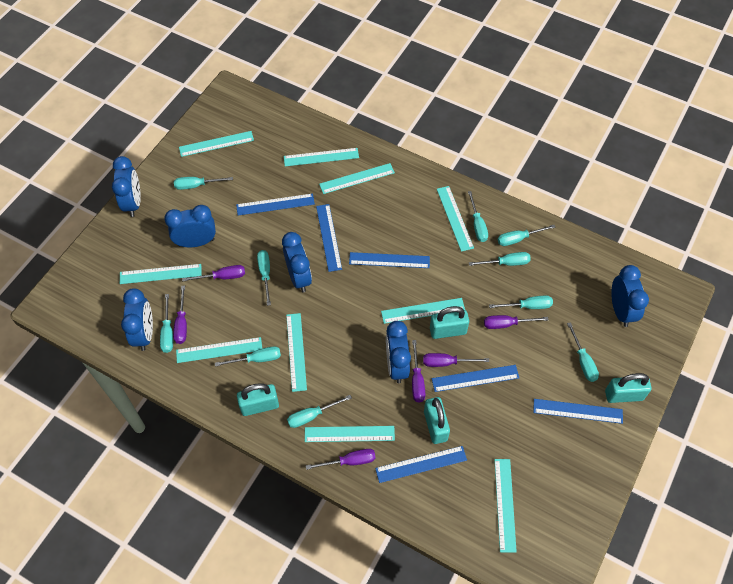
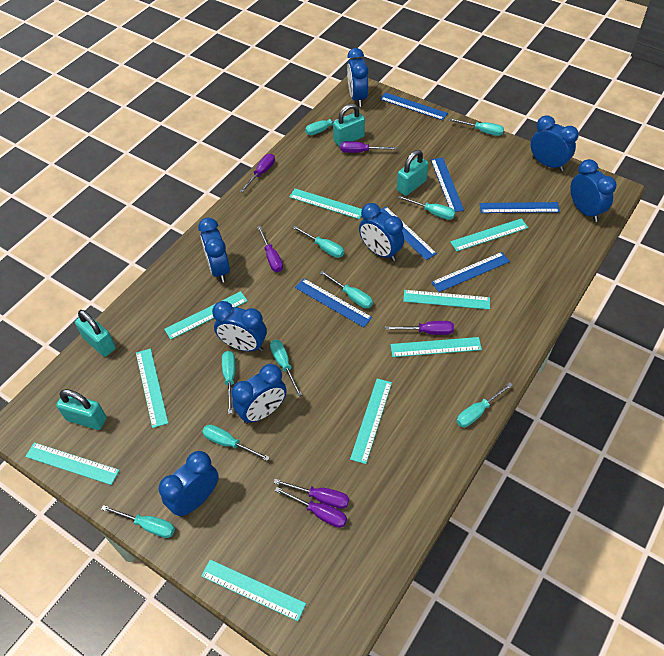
blue clock: [112,156,141,217] [121,288,153,351] [164,205,216,247] [282,232,312,292] [386,321,411,383] [611,265,649,327] = 6 -> [159,451,219,516] [198,217,230,283] [212,301,267,352] [231,364,287,424] [347,48,368,107] [359,203,404,261] [531,115,579,171] [570,159,616,222] = 8
turquoise ruler: [120,264,202,284] [176,337,262,363] [179,131,254,157] [284,148,359,166] [286,313,307,392] [305,426,395,442] [319,163,395,194] [381,298,465,324] [437,186,474,252] [494,459,517,553] = 10 -> [25,442,120,485] [136,348,168,428] [164,291,248,340] [201,559,306,621] [289,188,362,219] [350,379,392,464] [390,337,482,357] [403,290,490,310] [450,218,528,252] = 9

